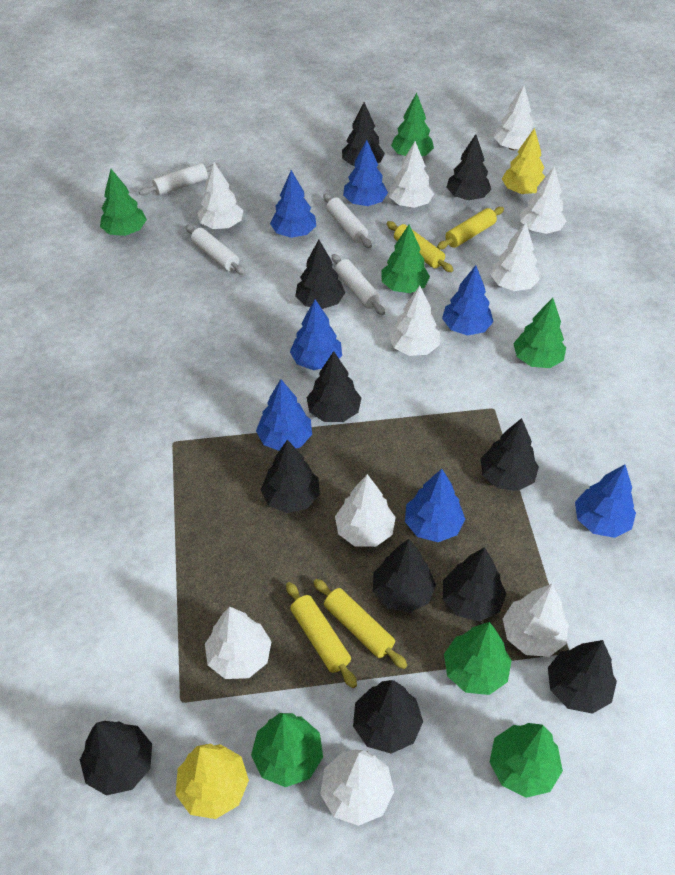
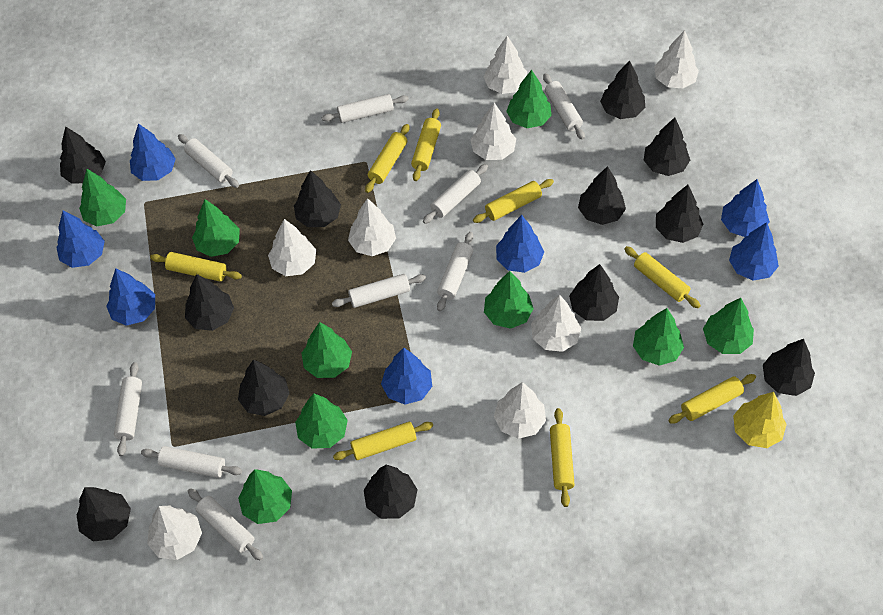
black tree: [80,721,152,796] [261,440,320,513] [295,240,345,309] [307,351,361,422] [342,102,385,166] [353,680,423,754] [373,539,436,613] [443,547,506,621] [447,134,491,200] [481,418,539,491] [548,640,617,714] = 11 -> [60,126,106,184] [76,487,131,541] [185,274,234,331] [238,360,290,416] [294,170,341,227] [364,465,418,519] [569,264,619,321] [578,166,626,225] [600,60,645,119] [644,117,690,176] [656,185,704,243] [763,339,815,396] = 12
green tree: [100,169,147,236] [251,713,323,787] [382,224,430,293] [391,93,434,156] [444,622,512,695] [490,723,563,798] [513,298,566,368] = 7 -> [79,169,126,226] [192,199,240,257] [238,469,292,524] [295,394,348,449] [302,322,352,378] [484,271,534,329] [506,70,552,128] [633,308,684,366] [703,298,754,354] = 9
white rolling pin: [139,163,220,196] [186,225,246,275] [323,193,372,248] [332,254,385,315] = 4 -> [114,362,142,456] [141,446,242,478] [178,134,239,188] [188,488,263,561] [322,94,409,123] [332,274,426,308] [423,164,488,224] [437,232,473,311] [543,73,585,140] = 9
white tree: [197,163,243,229] [205,607,272,679] [320,749,394,826] [335,474,396,547] [388,286,440,356] [389,141,434,208] [490,222,540,291] [494,86,534,150] [503,584,569,657] [520,166,566,234] = 10 -> [147,506,202,560] [268,219,316,276] [348,198,396,256] [470,103,516,160] [483,36,527,94] [494,382,546,439] [531,295,581,352] [654,30,699,89] = 8
yellow rolling pin: [286,582,357,688] [314,579,407,669] [387,221,454,272] [437,207,504,250] = 4 -> [150,252,242,282] [333,422,433,460] [365,124,409,193] [411,109,441,181] [473,179,554,223] [550,408,575,507] [624,246,701,308] [668,374,756,424] = 8
yellow tree: [175,744,249,819] [502,128,545,194] = 2 -> [733,392,787,448] = 1

